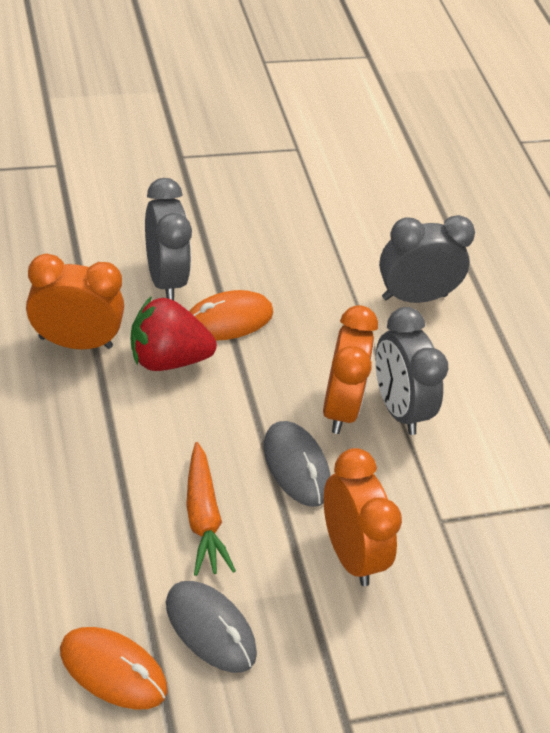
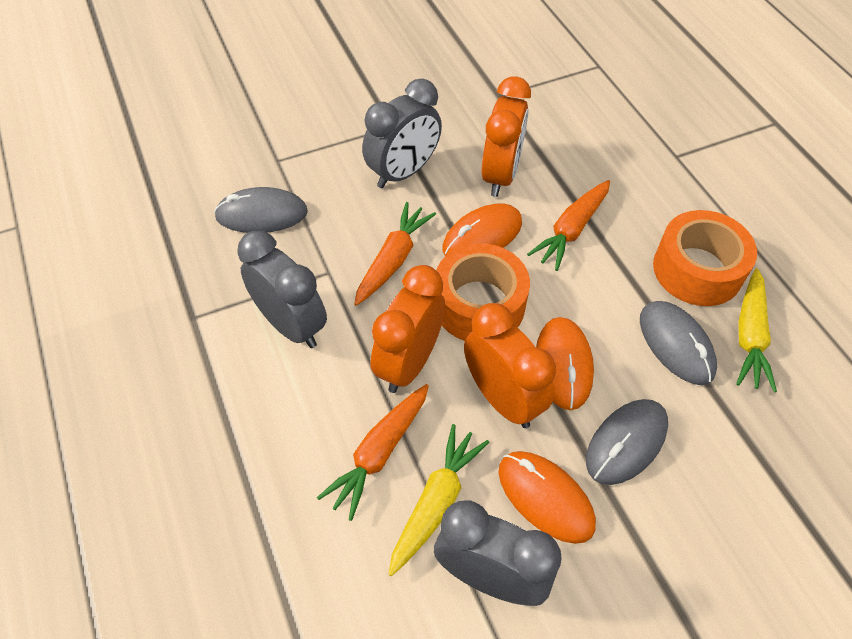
grey mouse: [166,581,257,673] [264,421,331,507] = 2 -> [214,187,308,233] [586,399,668,485] [640,301,717,385] = 3
orange carrot: [186,442,236,576] = 1 -> [317,384,429,521] [354,202,436,306] [527,180,610,271] = 3
orange mouse: [60,627,167,710] [189,290,273,341] = 2 -> [443,204,522,256] [499,451,596,544] [536,317,594,410] = 3
orange tape: none = 0 -> [436,243,530,341] [653,210,757,306] = 2
red strawberry: [131,296,217,371] = 1 -> none = 0
yellow carrot: none = 0 -> [389,424,489,576] [736,268,777,392] = 2

